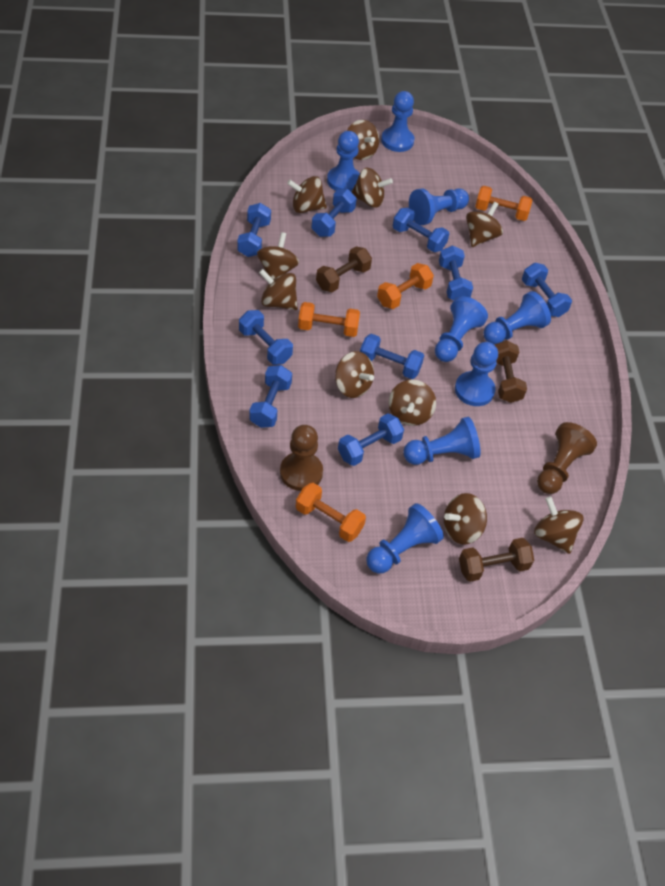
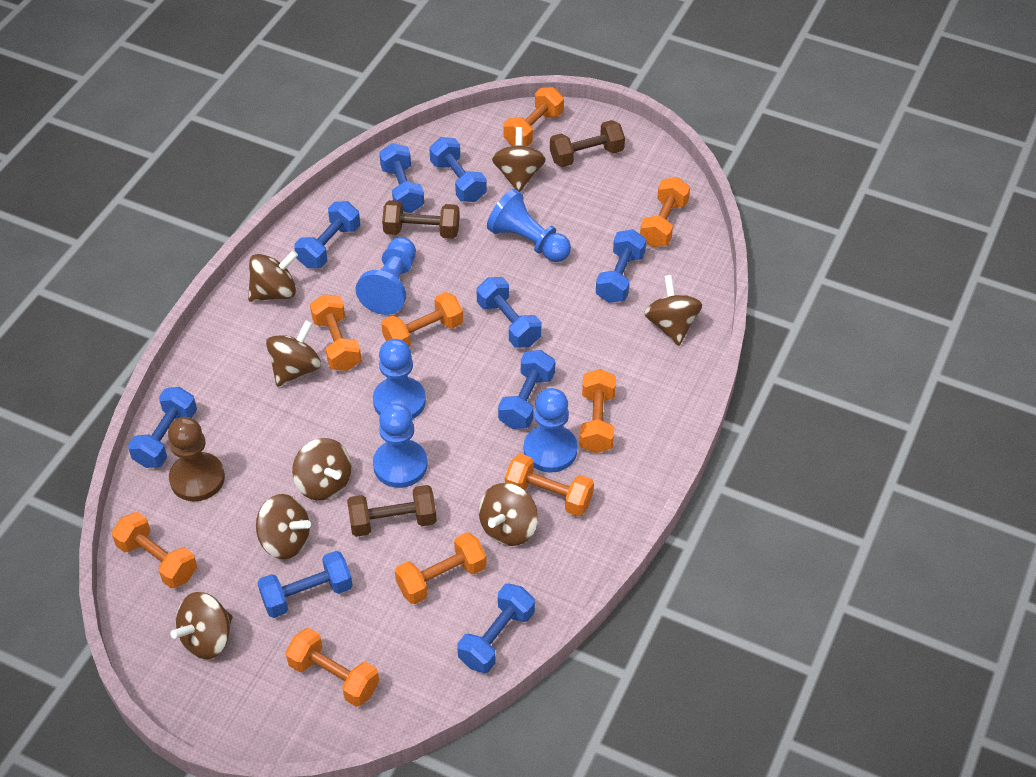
blue pawn: [327,131,360,192] [366,503,444,573] [381,91,414,152] [403,417,481,465] [409,188,469,225] [435,296,488,362] [455,342,498,406] [483,291,551,345] = 8 -> [356,237,416,315] [373,339,426,419] [373,403,428,488] [487,189,571,262] [524,388,578,473] = 5
brown pawn: [280,425,323,491] [537,422,597,494] = 2 -> [168,417,225,501] = 1
brown spinning top: [257,232,299,279] [259,269,298,310] [287,176,327,213] [335,351,374,398] [347,120,379,160] [352,168,393,208] [389,380,436,426] [444,493,487,545] [466,202,503,247] [534,496,584,554] = 10 -> [171,592,233,659] [248,251,298,302] [256,494,311,559] [266,320,321,387] [292,438,351,501] [479,483,538,546] [492,127,546,192] [644,275,702,346] = 8
orange dumbbell: [296,483,366,542] [298,302,360,337] [377,263,434,309] [475,186,532,221] = 4 -> [112,512,197,588] [285,628,379,707] [310,294,361,371] [381,292,463,347] [395,532,487,604] [503,87,564,146] [505,454,594,516] [579,369,616,453] [640,177,690,247] = 9

